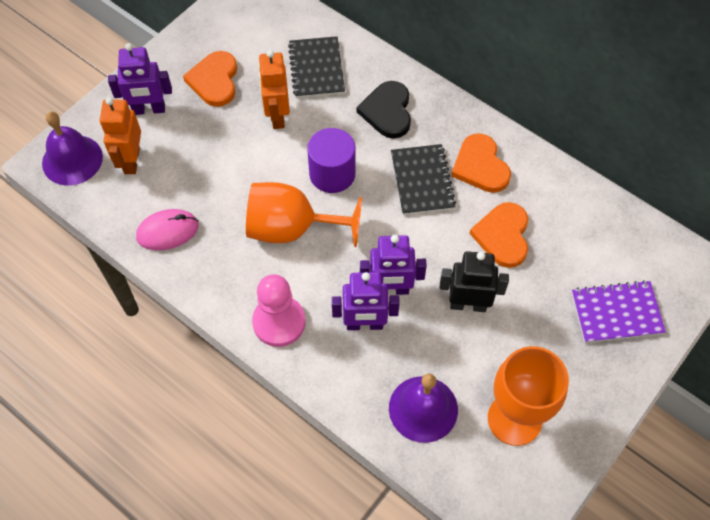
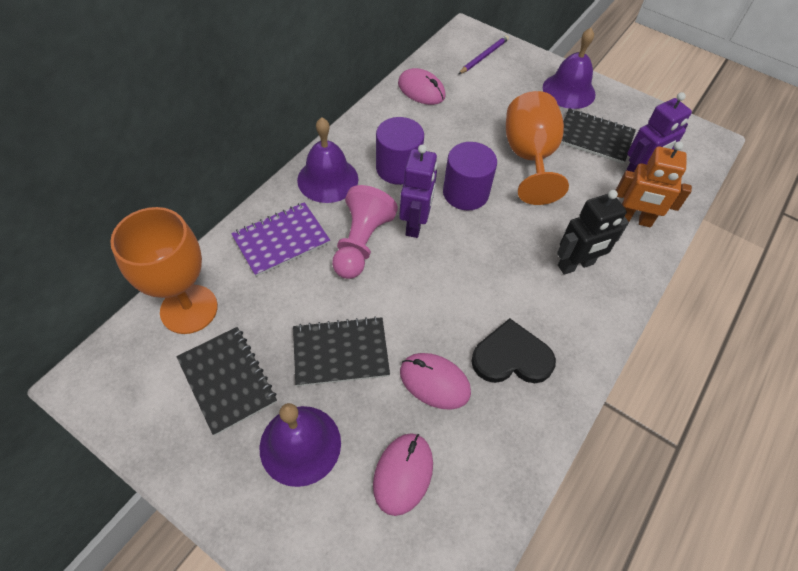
black notebook: [288,36,345,98] [391,144,456,215] = 2 -> [176,327,277,436] [293,316,390,386] [561,108,636,164] = 3
orange heart: [183,51,237,107] [451,133,511,193] [469,202,528,268] = 3 -> none = 0
orange robot: [100,97,141,174] [258,50,290,129] = 2 -> [616,141,692,227] = 1
pink mouse: [136,209,199,250] = 1 -> [373,433,433,516] [398,68,446,105] [400,353,471,410] = 3
purple bell: [42,112,103,185] [389,374,458,443] = 2 -> [260,403,341,487] [297,118,358,203] [543,28,596,109] = 3
purple cylinder: [307,128,355,193] = 1 -> [376,117,424,185] [443,142,497,210] = 2
purple pencil: none = 0 -> [459,35,509,74] = 1
purple robot: [108,43,172,115] [332,272,400,330] [360,235,427,295] = 3 -> [399,144,437,238] [626,92,692,172] = 2

